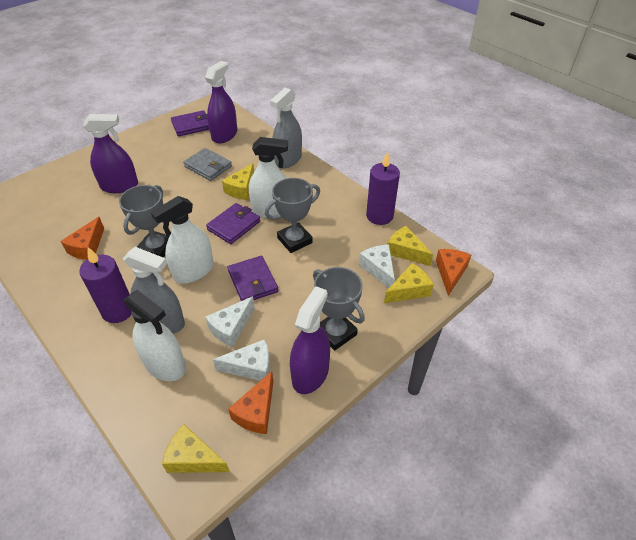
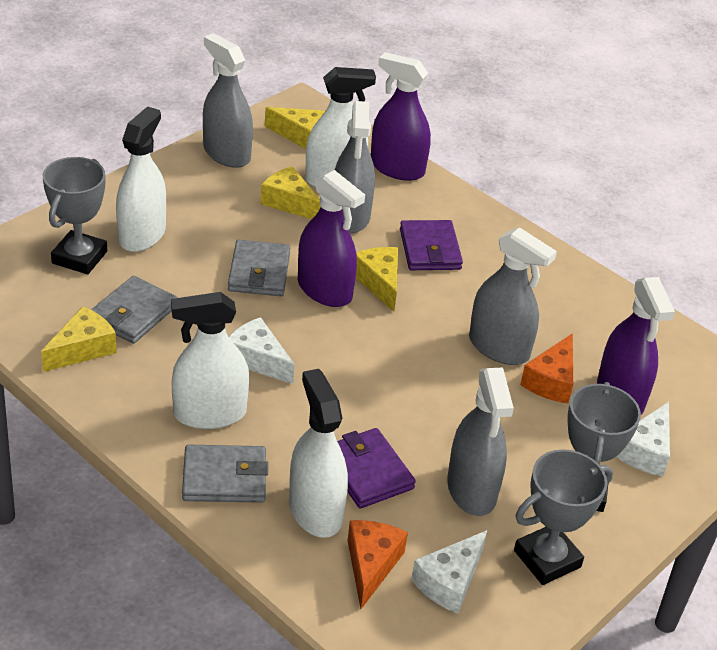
grey spray bottle: [123,247,185,334] [270,88,302,168] = 2 -> [203,33,253,168] [335,101,375,233] [447,368,514,516] [469,227,557,365] = 4
grey wallet: [183,148,232,181] = 1 -> [91,276,178,344] [182,445,268,503] [228,240,290,296] = 3
orange cheese: [61,217,104,260] [228,371,273,434] [436,249,471,296] = 3 -> [348,520,408,609] [520,333,573,403] = 2
purple candle: [79,247,132,323] [366,151,400,225] = 2 -> none = 0
purple wallet: [171,110,209,136] [206,203,260,244] [227,256,278,301] = 3 -> [337,428,416,509] [400,220,463,270] = 2
white spray bottle: [124,290,186,381] [151,196,214,283] [249,137,288,218] = 3 -> [116,106,166,252] [171,292,249,429] [289,369,348,538] [305,67,376,187] = 4

